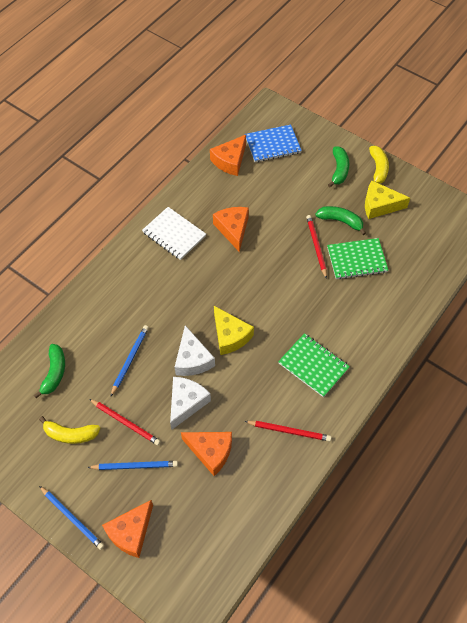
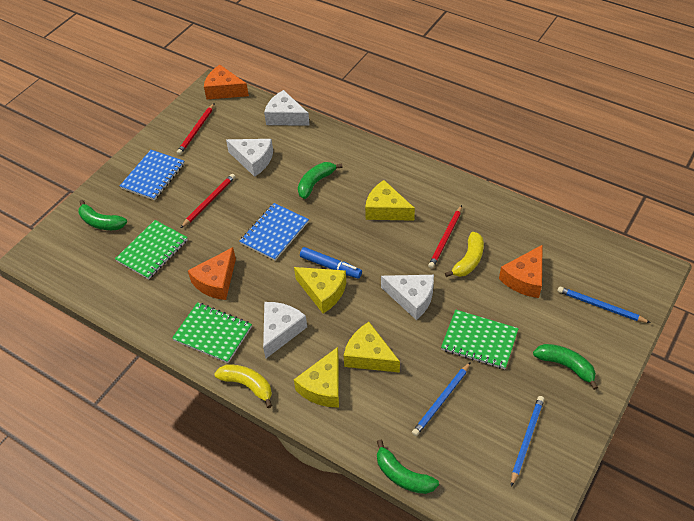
blue marker: none = 0 -> [300,247,362,279] = 1
blue notebook: [245,124,302,162] = 1 -> [120,150,185,200] [239,203,309,261] = 2
green banana: [34,344,65,398] [316,206,366,235] [328,147,349,187] = 3 -> [78,200,127,230] [298,162,343,199] [377,440,439,494] [533,344,598,390] = 4
green notebook: [278,333,350,397] [327,238,388,280] = 2 -> [115,220,188,279] [172,302,252,363] [441,310,519,369] = 3
orange cheese: [102,500,153,558] [181,432,232,476] [210,135,246,176] [213,207,249,252] = 4 -> [188,247,236,300] [204,65,249,99] [499,245,543,298] = 3
white cheese: [170,377,211,430] [175,325,215,376] = 2 -> [226,139,273,177] [263,302,307,358] [264,90,310,126] [381,275,434,320] = 4
white notebook: [142,207,206,260] = 1 -> none = 0
yellow cheese: [214,306,254,355] [365,180,410,219] = 2 -> [294,267,346,314] [294,347,339,408] [344,322,400,373] [365,180,415,221] = 4

